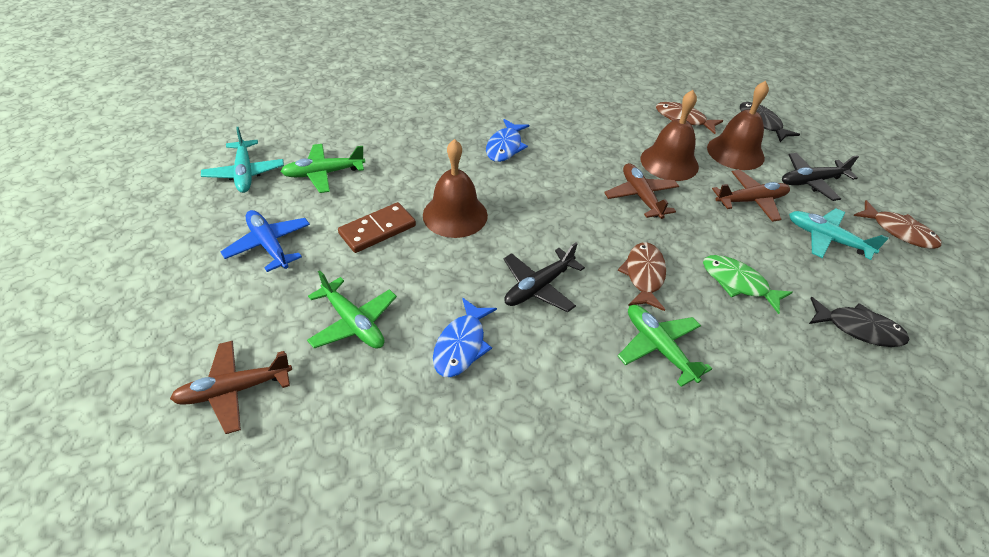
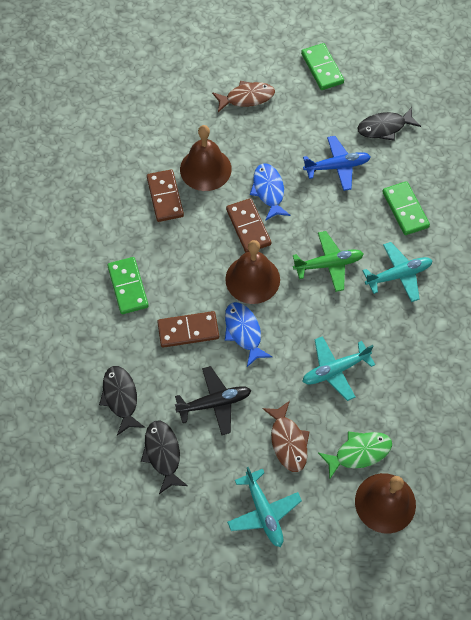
black fish: [740,102,800,142] [809,297,909,347] = 2 -> [99,366,145,436] [141,421,188,494] [357,107,421,141] = 3
black plane: [504,242,585,312] [782,153,859,201] = 2 -> [175,366,251,435] = 1
brown domino: [338,202,416,253] = 1 -> [147,169,184,222] [157,311,219,348] [226,198,271,252] = 3
brown fish: [618,242,666,311] [656,102,724,134] [853,200,942,249] = 3 -> [212,81,275,112] [262,401,310,472] = 2
brown plane: [170,341,292,434] [604,163,679,219] [712,170,790,222] = 3 -> none = 0
green domino: none = 0 -> [107,257,149,314] [301,43,344,90] [382,181,430,235] = 3
green plane: [281,144,365,193] [307,270,397,349] [618,305,712,387] = 3 -> [293,231,364,292] = 1
turquoise plane: [201,127,284,193] [789,208,889,260] = 2 -> [227,467,302,547] [302,336,375,401] [362,242,433,302] = 3

